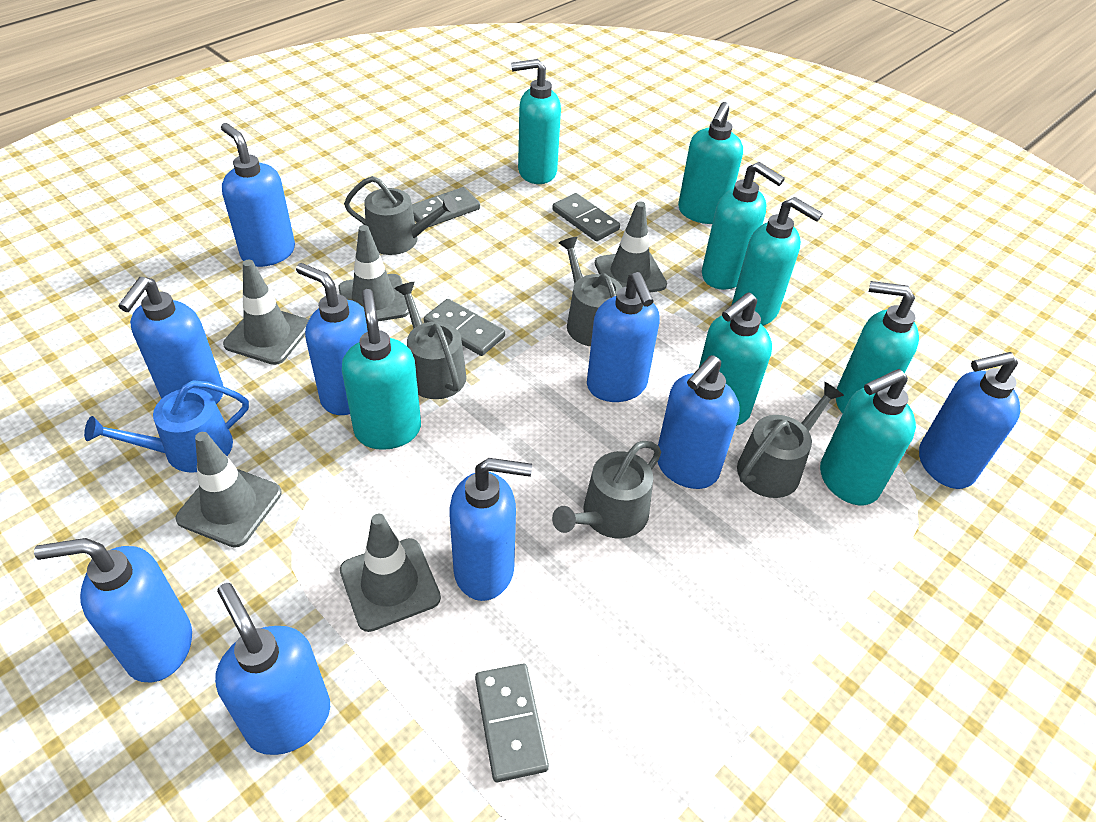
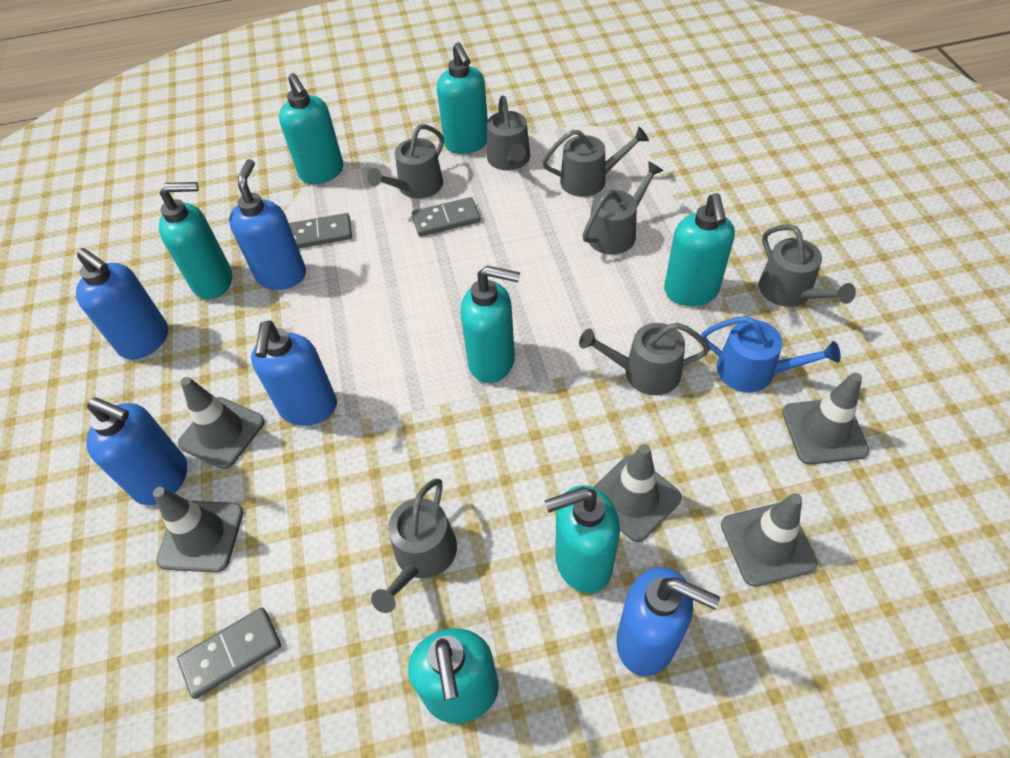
blue soap dispenser: [34,538,192,683] [118,277,224,404] [215,583,330,755] [221,123,295,267] [296,263,368,415] [449,458,532,601] [587,272,660,402] [658,355,740,489] [919,352,1021,489] = 9 -> [76,248,168,360] [87,398,187,505] [229,159,306,290] [251,320,337,426] [616,567,720,676] = 5
grey domino: [412,187,480,228] [424,299,505,356] [475,664,549,782] [552,193,620,241] = 4 -> [177,607,281,699] [289,213,352,248] [412,197,481,237] = 3
grey watering can: [344,176,458,255] [394,282,467,399] [552,441,661,538] [559,237,623,346] [737,382,844,498] = 5 -> [367,124,444,199] [371,478,457,613] [487,95,530,171] [542,127,649,197] [579,323,710,395] [582,161,663,255] [759,224,856,307] = 7
turquoise soap dispenser: [342,289,421,450] [511,59,561,184] [678,102,743,224] [699,292,772,426] [702,162,785,290] [732,197,823,326] [820,369,916,505] [836,281,919,414] = 8 -> [159,182,232,300] [279,73,343,184] [408,628,499,723] [437,43,488,154] [461,266,520,383] [545,485,620,593] [664,193,735,306] = 7

